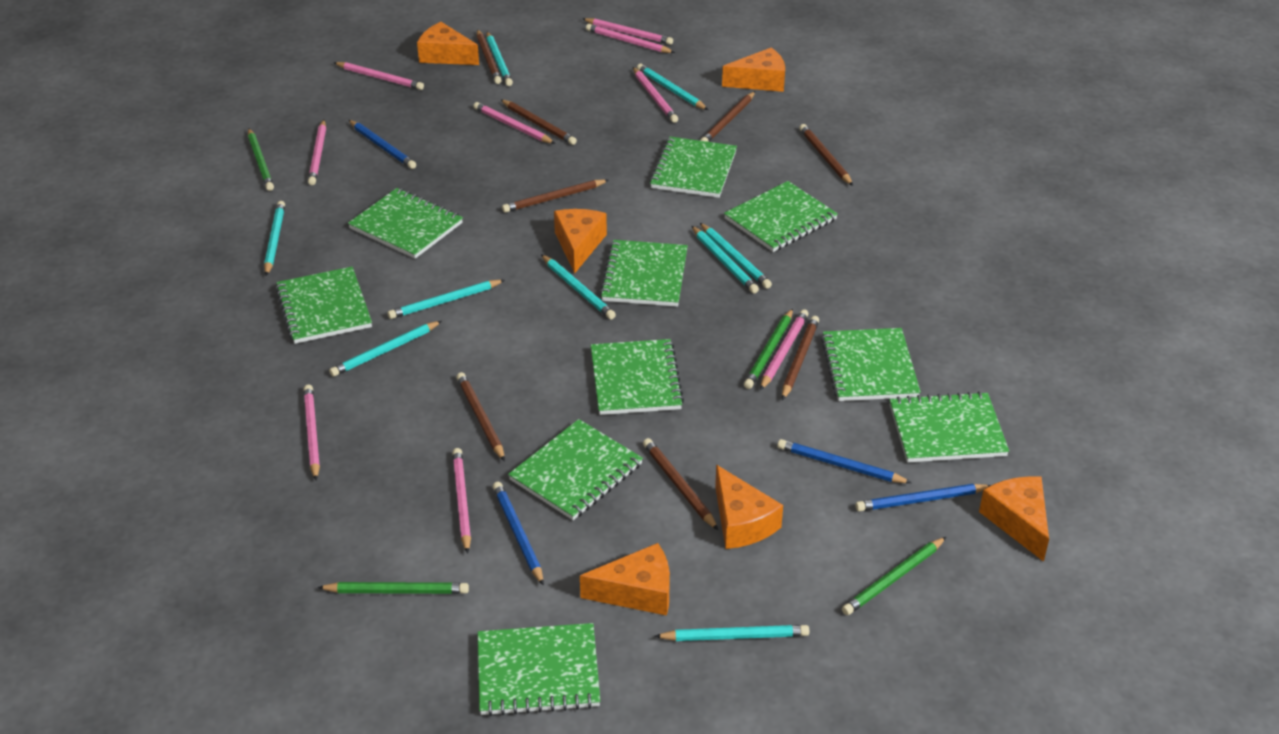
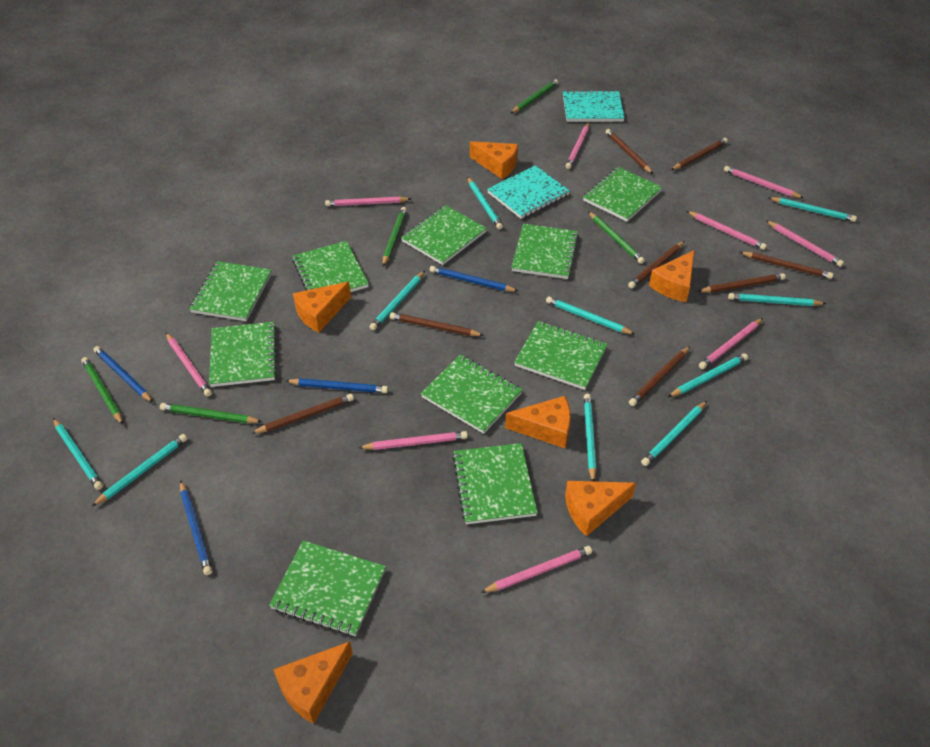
green pencil: [248,128,274,191] [317,582,469,594] [744,308,793,389] [842,537,946,615] = 4 -> [81,357,123,425] [160,403,262,423] [383,207,407,266] [511,79,558,113] [588,211,645,264] = 5
turquoise notebook: none = 0 -> [487,165,570,219] [563,90,625,122] = 2
turquoise pencil: [264,201,285,276] [329,321,442,377] [388,280,505,319] [486,32,513,86] [541,254,616,319] [637,64,708,110] [654,625,809,641] [692,226,759,293] [700,223,772,289] = 9 -> [53,418,103,490] [91,434,187,507] [370,271,425,331] [467,177,503,229] [546,296,635,334] [584,394,597,481] [641,401,707,466] [668,353,748,397] [728,293,826,306] [768,197,857,222] = 10

